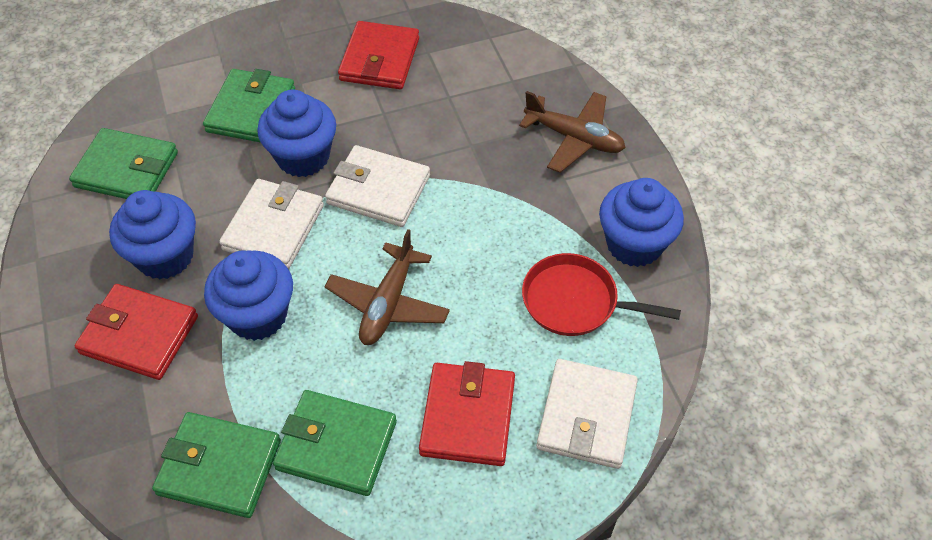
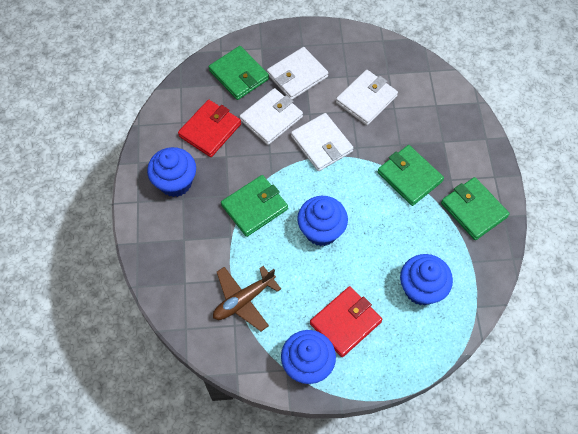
brown plane: [325,229,450,345] [519,91,625,173] = 2 -> [213,266,281,331] = 1
red pan: [522,253,681,336] = 1 -> none = 0
red wallet: [75,284,198,380] [338,21,419,89] [419,361,515,466] = 3 -> [178,100,241,157] [310,286,382,357] = 2
white wallet: [219,179,324,269] [325,145,430,227] [536,359,638,469] = 3 -> [240,88,303,145] [267,47,328,100] [291,113,353,171] [336,70,398,125] = 4

